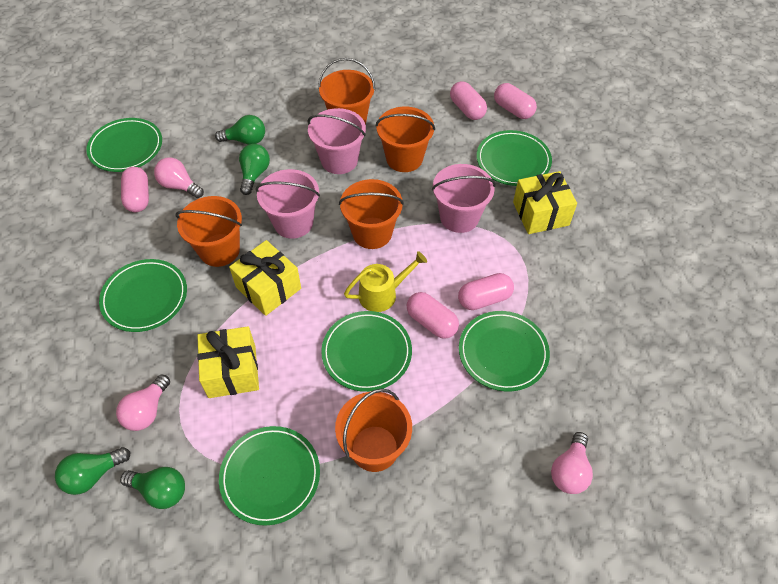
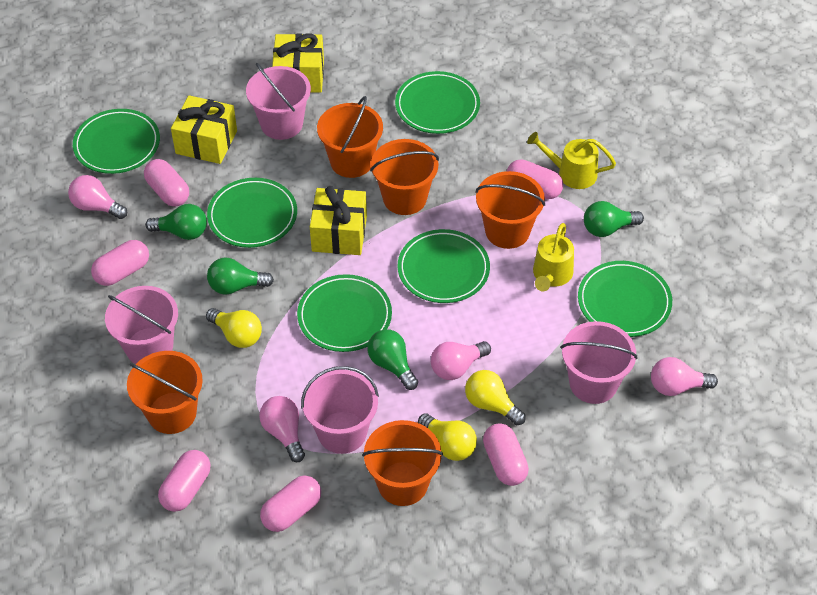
pink bucket: [255,169,320,239] [307,108,366,174] [432,164,496,233] = 3 -> [105,286,178,364] [246,63,311,140] [301,366,379,454] [561,321,638,404] = 4
pink capsule: [121,167,149,212] [407,292,459,339] [450,81,487,120] [458,273,514,310] [494,83,537,119] = 5 -> [91,240,149,286] [144,159,189,207] [158,450,211,512] [260,475,321,532] [483,423,529,486] [507,159,563,199] = 6
pink light bulb: [116,375,170,431] [154,157,204,198] [551,432,593,494] = 3 -> [68,175,127,219] [259,396,305,462] [431,341,491,380] [651,357,718,396] = 4
yellow light bulb: none = 0 -> [206,308,262,348] [418,413,477,461] [465,370,526,425] = 3
yellow watering can: [344,251,427,312] = 1 -> [527,132,616,189] [533,223,574,291] = 2

